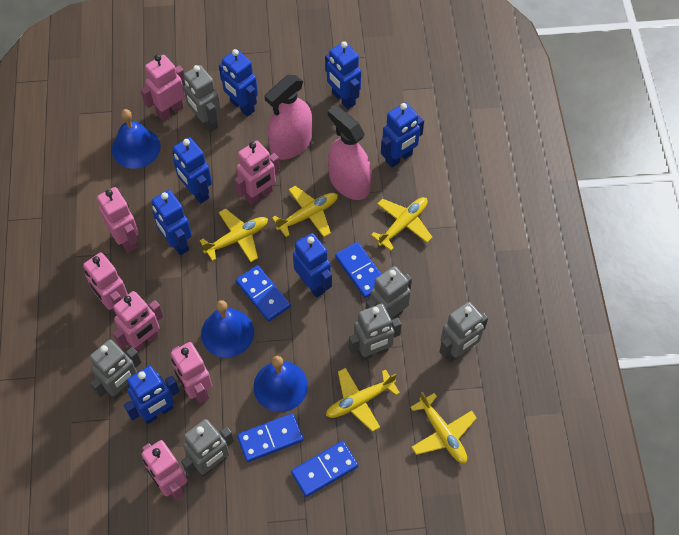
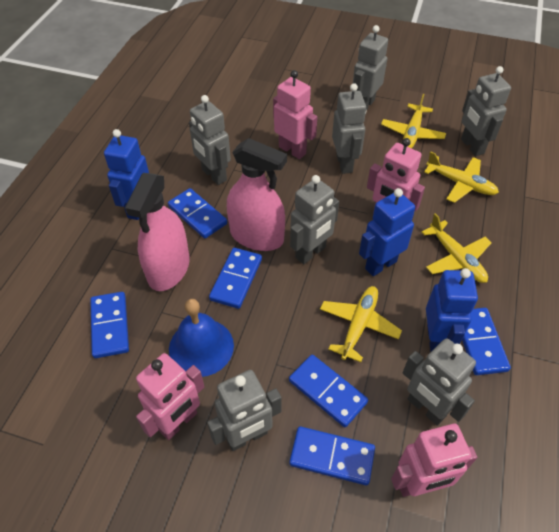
blue bell: [112,109,160,169] [201,300,254,358] [253,356,308,412] = 3 -> [169,299,234,377] = 1
blue domino: [236,265,291,322] [237,413,304,462] [291,441,358,497] [335,242,381,298] = 4 -> [90,292,129,358] [168,188,227,239] [209,248,262,309] [289,354,368,427] [289,426,375,485] [462,308,511,375] = 6
blue robot: [124,366,180,424] [152,190,192,255] [172,137,212,203] [219,49,258,117] [293,233,332,298] [325,41,361,109] [381,102,424,168] = 7 -> [104,129,149,220] [359,188,415,276] [426,268,478,352] = 3
grey robot: [90,340,142,401] [181,419,234,477] [183,65,221,132] [349,304,402,361] [366,266,412,318] [439,302,488,363] = 6 -> [189,95,231,185] [207,370,282,451] [290,175,339,264] [332,83,367,174] [353,25,388,110] [403,338,476,426] [461,66,511,156] = 7
pink robot: [83,252,128,312] [97,187,139,253] [113,291,163,352] [140,54,185,121] [141,440,188,500] [171,342,212,404] [235,141,280,205] = 7 -> [136,353,204,440] [273,70,317,159] [367,138,425,213] [391,424,477,497] = 4
yellow plane: [200,209,268,262] [272,186,338,237] [326,368,400,432] [371,197,432,251] [410,392,477,464] = 5 -> [320,286,402,362] [381,94,446,149] [421,213,492,283] [424,151,499,203] = 4

